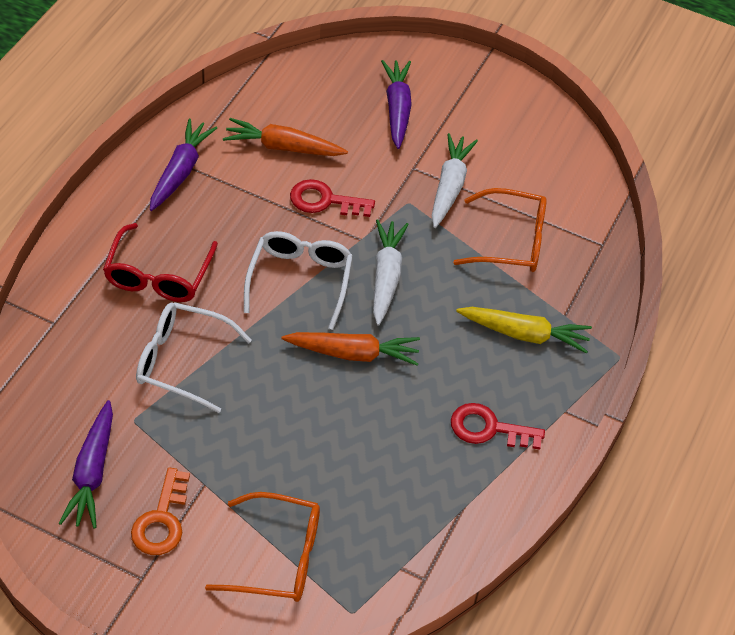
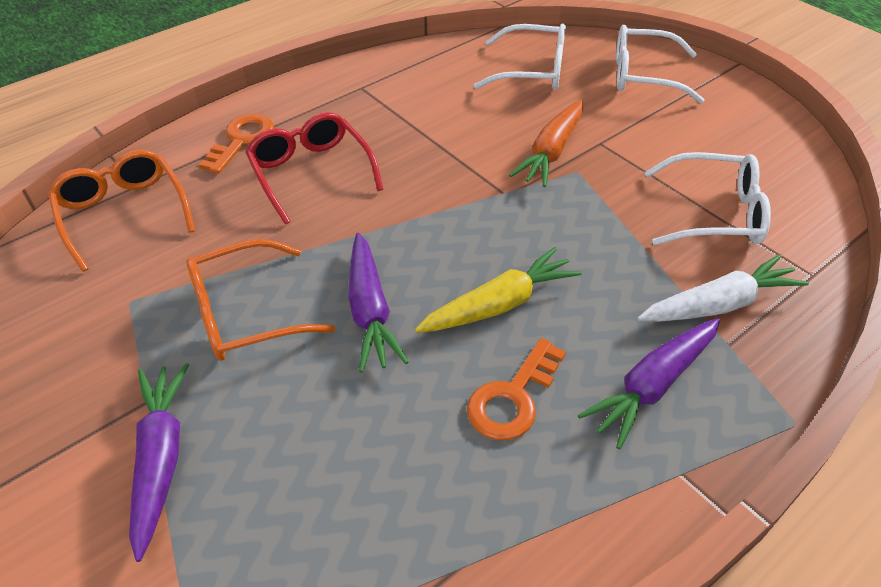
orange carrot: [223,118,348,156] [282,332,420,366] = 2 -> [509,100,583,187] = 1
orange key: [131,467,190,555] = 1 -> [199,114,274,174] [467,338,566,440] = 2
red key: [290,179,375,217] [451,403,545,450] = 2 -> none = 0
white carrot: [373,219,409,326] [432,133,478,228] = 2 -> [638,254,809,322] = 1
white glasses: [136,302,252,413] [244,231,353,330] = 2 -> [474,24,566,90] [616,25,705,104] [644,152,771,245] = 3

